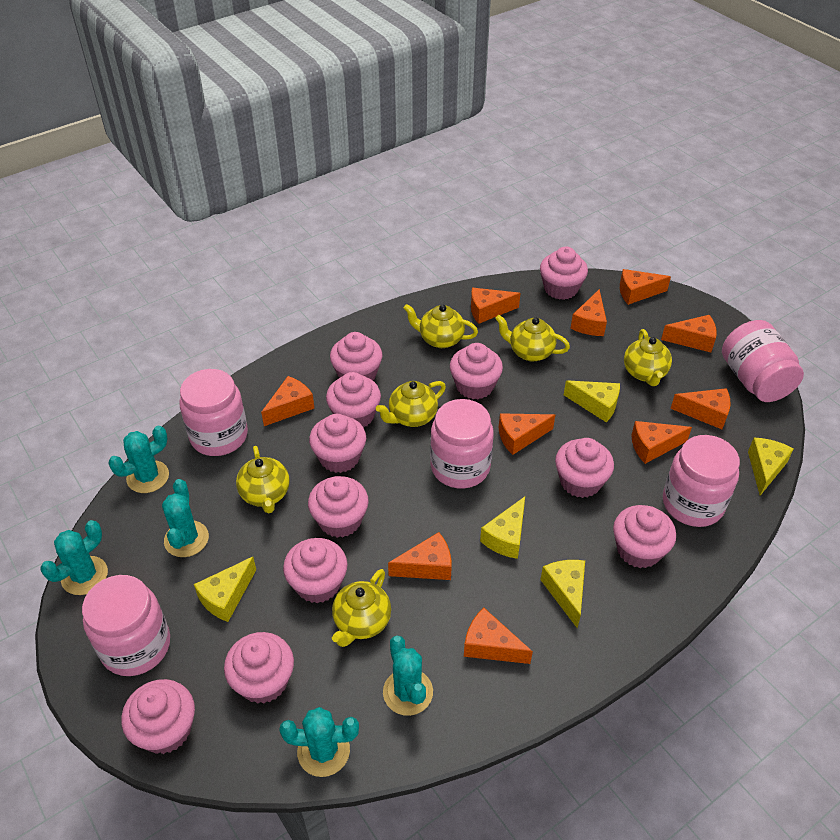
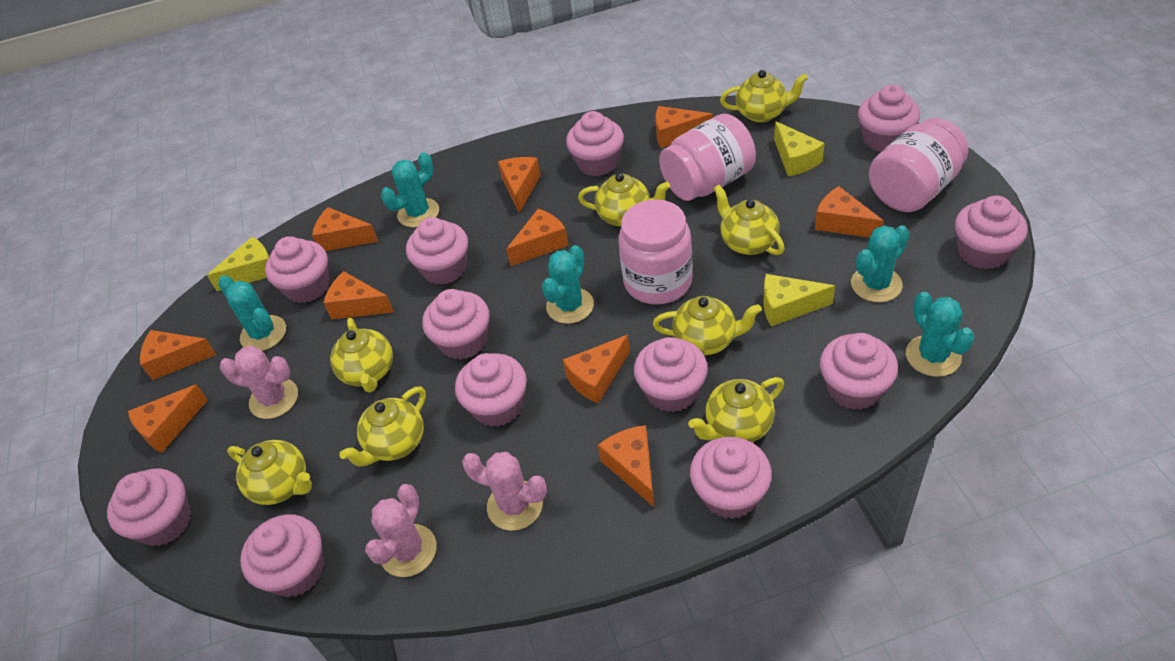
pink cactus: none = 0 -> [220,346,298,419] [365,484,437,577] [462,452,547,531] = 3
pink cupcake: [121,679,195,754] [224,632,294,704] [283,538,348,603] [308,476,369,538] [309,414,366,473] [326,372,381,428] [330,332,382,380] [450,343,503,399] [540,247,588,300] [555,438,614,498] [613,505,676,568] = 11 -> [107,469,191,546] [240,514,324,597] [265,236,329,303] [406,217,468,285] [422,289,489,360] [455,353,527,427] [566,111,624,176] [634,337,708,412] [690,437,772,519] [820,333,898,410] [858,85,920,152] [955,196,1028,270] = 12
pink jar: [82,575,170,676] [180,369,248,456] [430,399,494,488] [663,435,740,527] [722,320,804,402] = 5 -> [618,199,693,305] [659,114,756,201] [869,118,969,212] = 3
yellow cheese: [194,557,256,622] [480,497,525,559] [540,560,585,628] [564,380,620,422] [748,438,794,496] = 5 -> [207,237,270,291] [763,274,835,327] [774,121,824,176] = 3
yellow teapot: [236,446,290,513] [332,569,391,647] [376,381,446,427] [404,304,478,348] [495,315,570,362] [624,329,672,386] = 6 -> [227,440,312,505] [330,318,393,393] [339,386,426,467] [578,173,670,227] [653,296,762,355] [688,377,784,442] [713,185,785,255] [720,70,808,123] = 8

